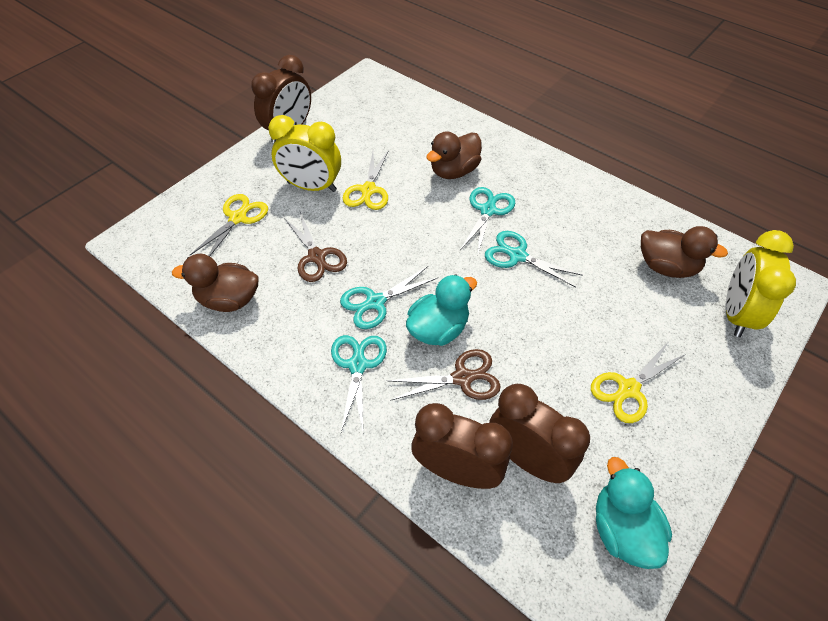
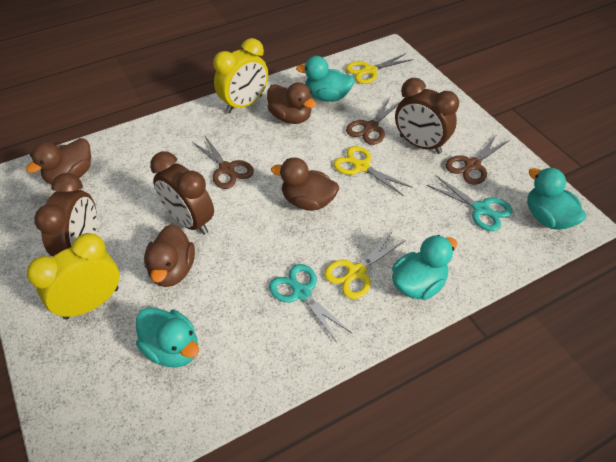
brown duck: [172,254,258,312] [426,131,482,179] [641,226,728,278] = 3 -> [26,138,91,184] [144,224,195,287] [267,82,316,124] [271,157,339,211] = 4
brown scissors: [284,212,347,282] [387,349,501,401] = 2 -> [192,136,254,189] [346,97,400,145] [446,134,510,185] = 3
turquoise duck: [406,274,477,346] [596,457,672,569] = 2 -> [136,307,199,368] [296,56,355,102] [392,235,457,300] [527,168,586,230] = 4
turquoise scissors: [331,335,387,432] [340,266,439,329] [460,187,515,253] [485,231,583,287] = 4 -> [269,264,352,344] [427,176,512,231] = 2

